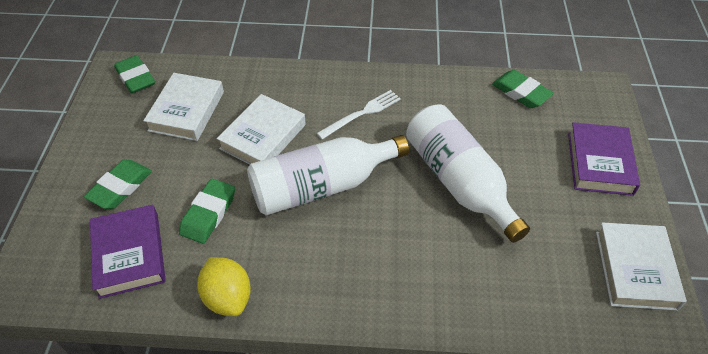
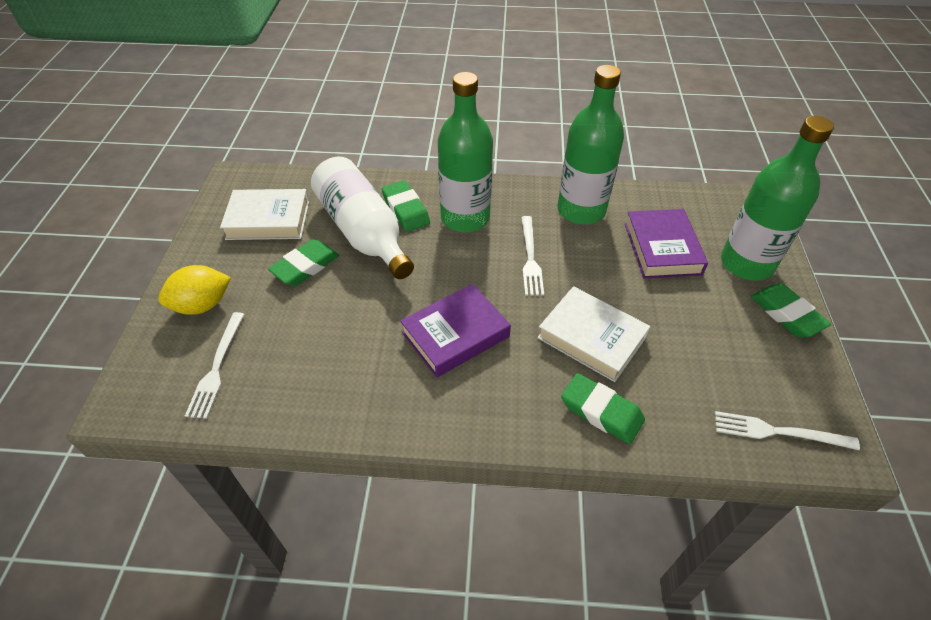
green bottle: none = 0 -> [438,72,493,232] [557,65,624,225] [721,116,834,281] = 3
white book: [143,73,224,141] [217,94,306,165] [596,222,687,311] = 3 -> [220,189,309,240] [537,286,650,382] = 2
white bottle: [247,135,409,216] [406,105,530,243] = 2 -> [311,157,414,279] = 1
white fork: [317,90,401,139] = 1 -> [185,312,244,419] [521,216,544,296] [715,411,860,450] = 3

